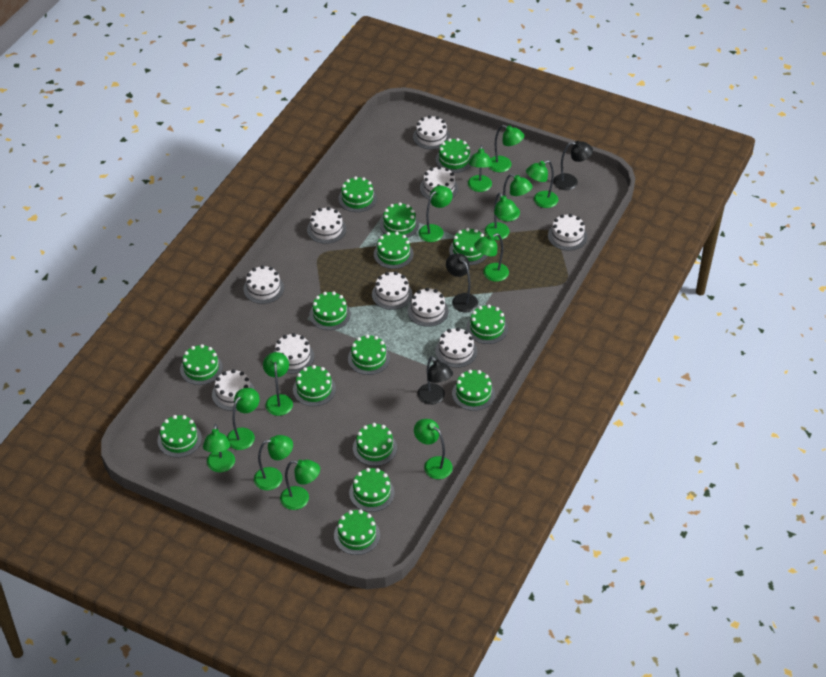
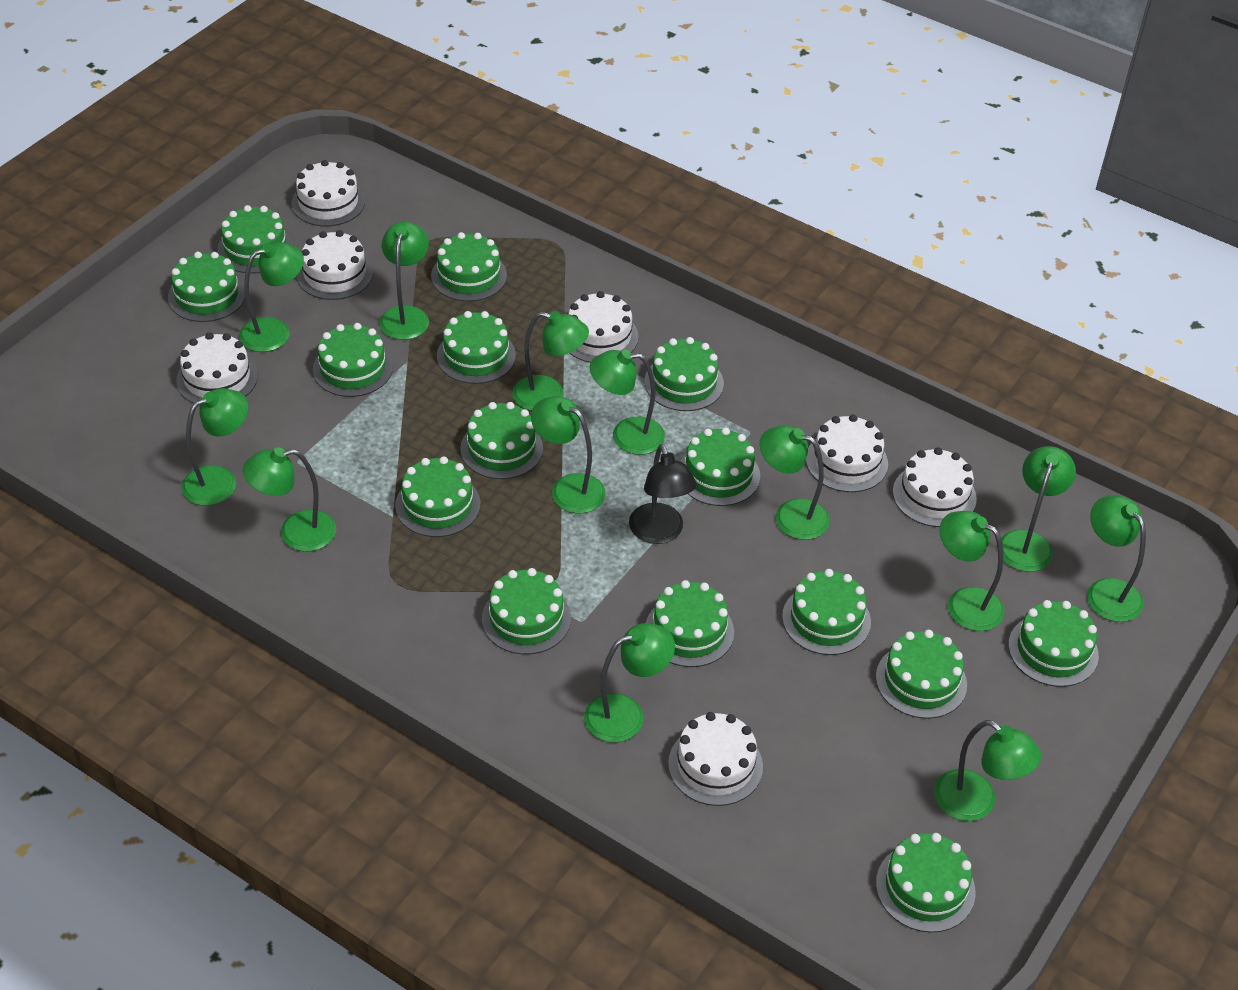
black lamp: [417,356,453,405] [446,253,478,312] [553,141,593,190] = 3 -> [629,444,697,544] = 1
white cake: [212,369,255,411] [243,265,284,304] [274,333,314,374] [307,207,346,244] [372,271,413,310] [408,288,449,327] [413,115,450,149] [420,166,458,199] [435,328,477,368] [548,214,587,251] = 10 -> [176,332,258,403] [292,160,365,226] [297,230,373,300] [568,291,639,363] [668,712,763,806] [806,414,888,492] [893,447,977,527] = 7

